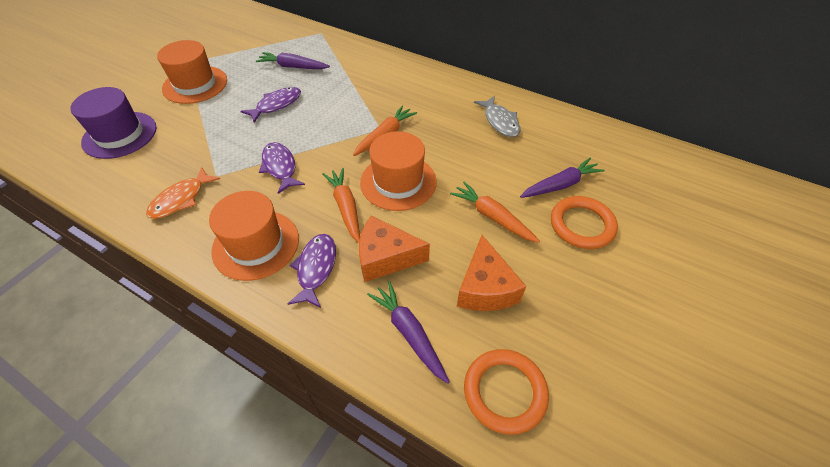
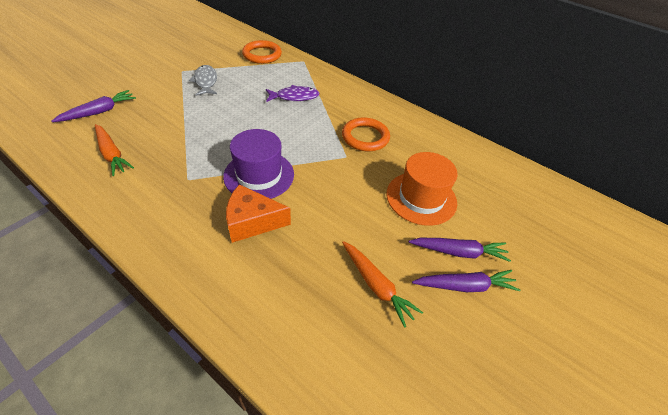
orange carrot: [322,168,360,243] [353,105,417,156] [450,182,540,243] = 3 -> [95,124,134,176] [342,241,423,328] = 2
orange cheese: [359,216,430,282] [457,235,526,311] = 2 -> [226,184,291,243] = 1
orange fish: [146,167,220,219] = 1 -> none = 0
orange hat: [157,40,227,104] [209,191,299,281] [360,131,437,211] = 3 -> [386,152,458,226] = 1
purple fish: [241,87,301,123] [259,142,305,194] [288,234,336,308] = 3 -> [266,85,320,102] = 1

